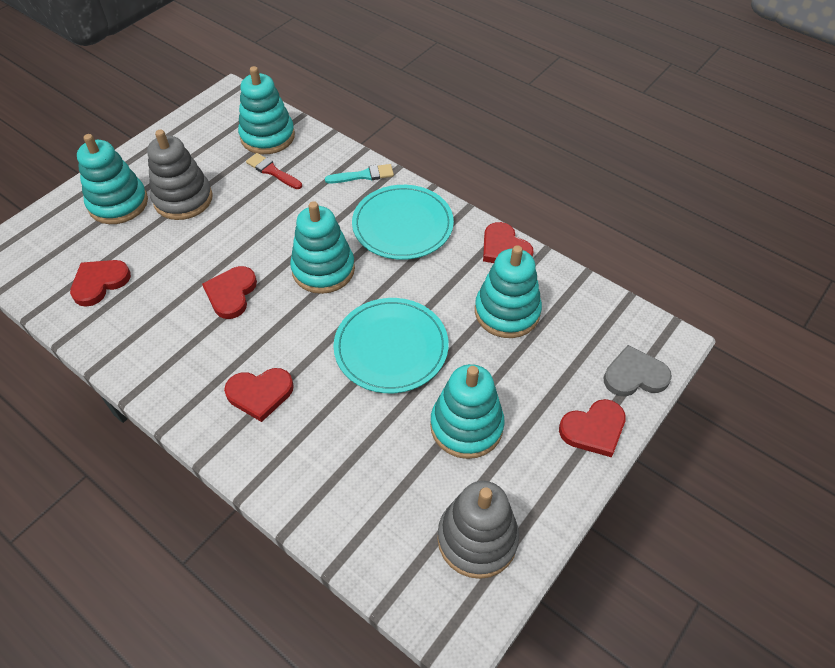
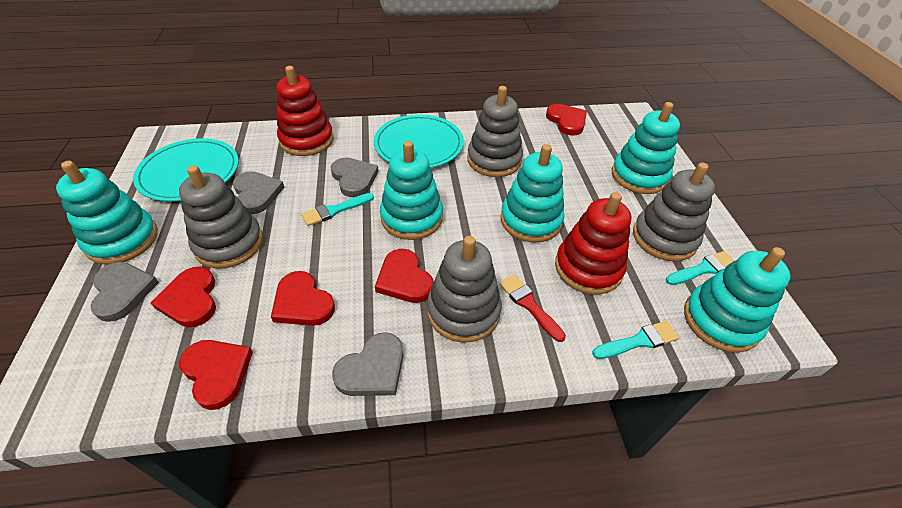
grey heart: [603,345,672,397] = 1 -> [90,262,159,322] [233,171,284,214] [331,157,379,197] [332,332,404,396] = 4
grey stacking toy: [147,130,213,220] [437,481,519,579] = 2 -> [179,165,263,269] [427,236,502,343] [467,86,523,177] [633,162,715,261] = 4
red stacking toy: none = 0 -> [277,66,334,156] [555,192,632,295] = 2
turquoise brush: [325,164,394,184] = 1 -> [301,193,374,226] [592,321,679,359] [666,251,735,285] = 3

